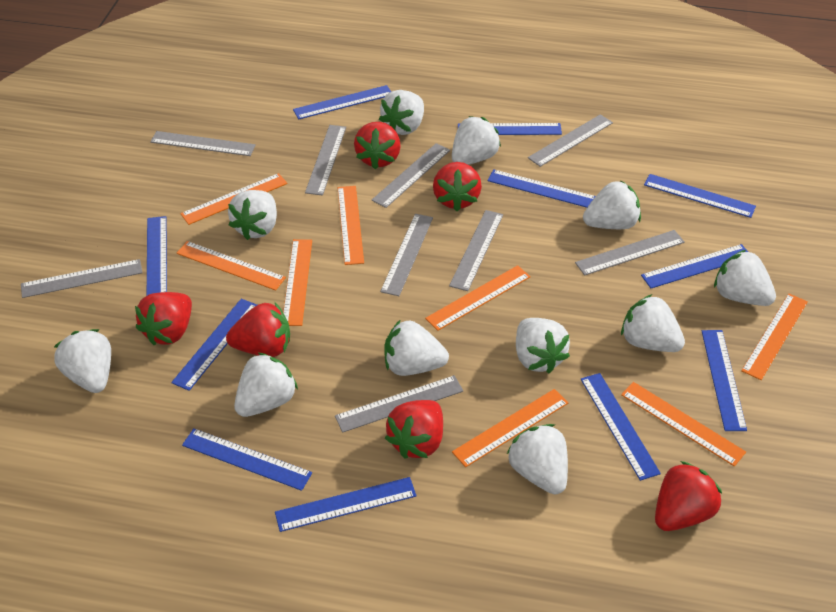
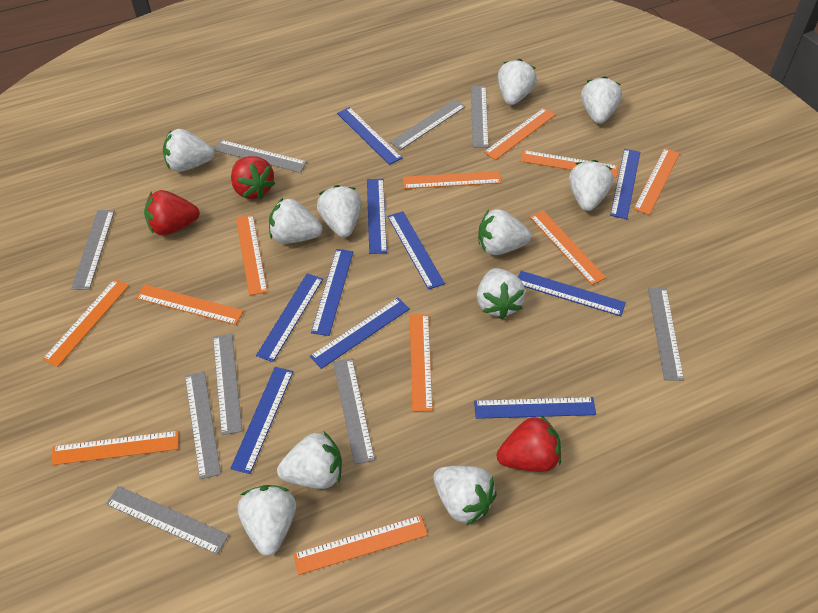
blue ruler: [147,216,167,295] [171,298,257,391] [182,428,312,491] [275,477,417,532] [293,85,391,120] [458,123,562,135] [487,169,596,208] [581,373,661,481] [641,244,748,288] [644,174,756,218] [702,330,747,431] = 11 -> [230,367,293,474] [256,273,323,362] [310,298,410,369] [311,249,354,336] [337,107,402,165] [367,179,387,254] [388,211,445,290] [474,397,596,419] [518,271,626,316] [610,149,640,219] = 10
orange ruler: [177,241,286,291] [180,173,287,225] [283,239,312,326] [338,186,364,265] [425,265,530,331] [452,389,568,467] [621,382,746,467] [741,294,808,380] = 8 -> [42,279,129,367] [51,431,179,465] [136,284,244,325] [236,214,268,296] [293,515,428,575] [403,171,502,189] [410,314,433,412] [484,108,556,160] [520,150,619,178] [529,210,606,285] [634,148,680,215] = 11
red strawberry: [135,292,192,346] [226,303,290,357] [354,122,401,169] [385,400,443,459] [433,162,482,211] [655,461,722,531] = 6 -> [144,190,200,235] [231,156,275,199] [497,415,561,472] = 3

